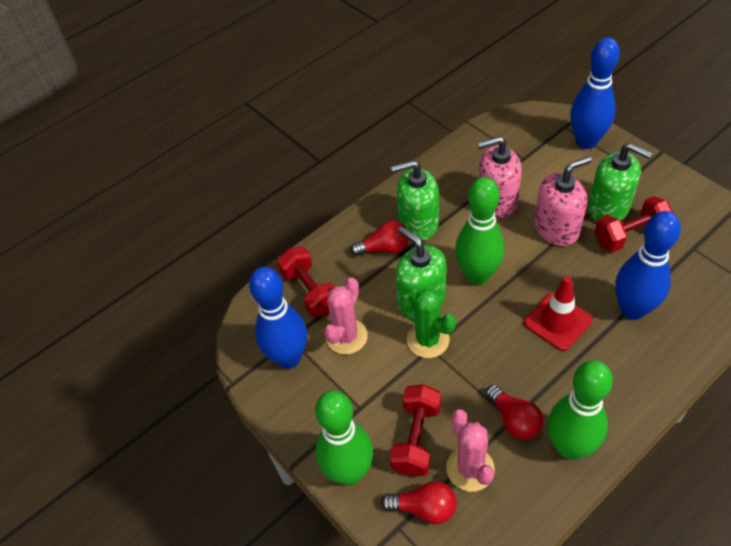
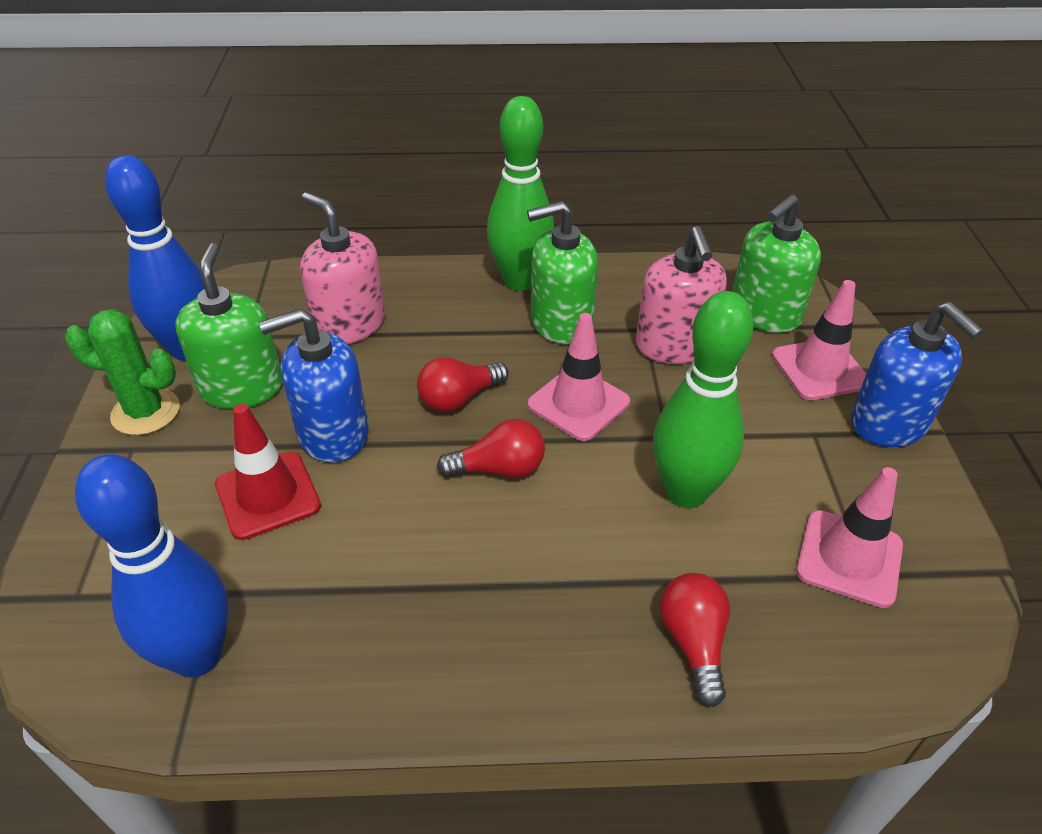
blue bowling pin: [249,267,307,369] [570,37,620,149] [615,211,681,320] = 3 -> [75,454,229,678] [105,155,205,361] = 2
blue soap dispenser: none = 0 -> [259,309,368,463] [851,302,983,447] = 2
green bowling pin: [315,390,373,485] [455,177,504,285] [548,360,613,460] = 3 -> [487,96,554,291] [653,291,754,508] = 2
pink cactus: [324,277,368,354] [446,409,495,492] = 2 -> none = 0
pink traffic cone: none = 0 -> [527,313,630,441] [772,280,866,400] [796,467,903,608] = 3
red dumbbell: [277,247,334,317] [390,384,441,476] [594,196,673,252] = 3 -> none = 0

